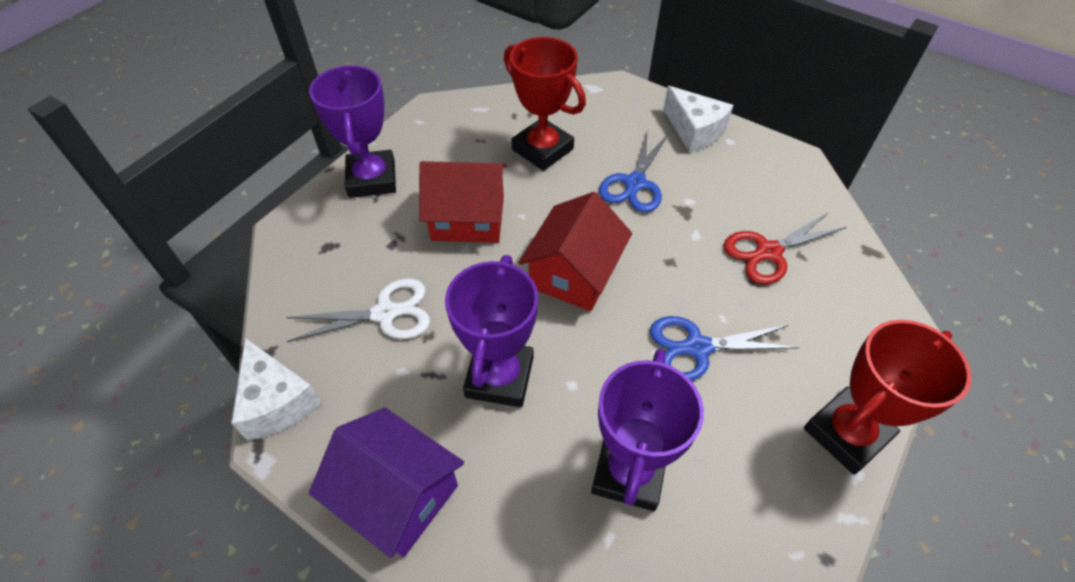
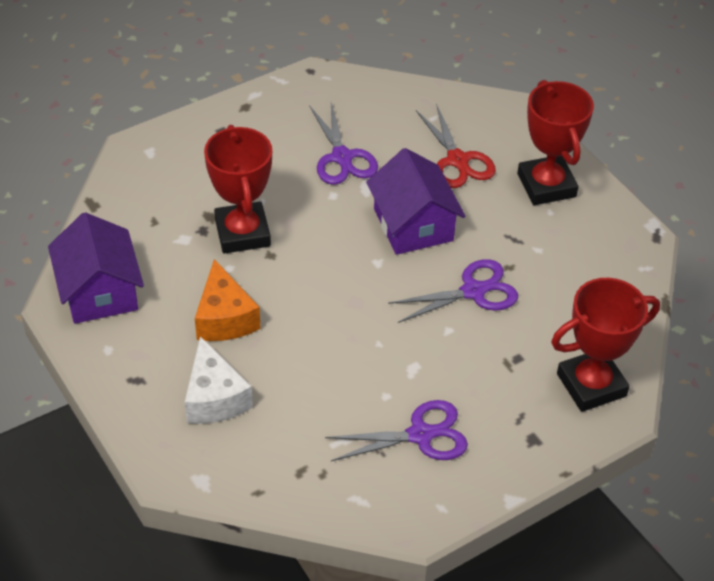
blue scissors: [599,129,669,212] [650,316,800,381] = 2 -> none = 0
orange cheese: none = 0 -> [195,259,260,341] = 1
purple house: [309,408,464,558] = 1 -> [48,212,144,324] [366,148,465,255] = 2
purple scissors: none = 0 -> [309,103,378,185] [325,400,468,461] [388,259,518,323] = 3
purple trophy: [309,65,396,198] [445,255,538,407] [591,349,704,511] = 3 -> none = 0
red house: [419,161,507,243] [519,192,632,311] = 2 -> none = 0
red trophy: [504,37,586,171] [804,320,971,475] = 2 -> [204,125,272,254] [517,80,594,205] [551,278,660,412] = 3
white cheese: [231,338,322,440] [663,86,734,152] = 2 -> [185,336,253,424] = 1
white scissors: [286,278,430,342] = 1 -> none = 0

